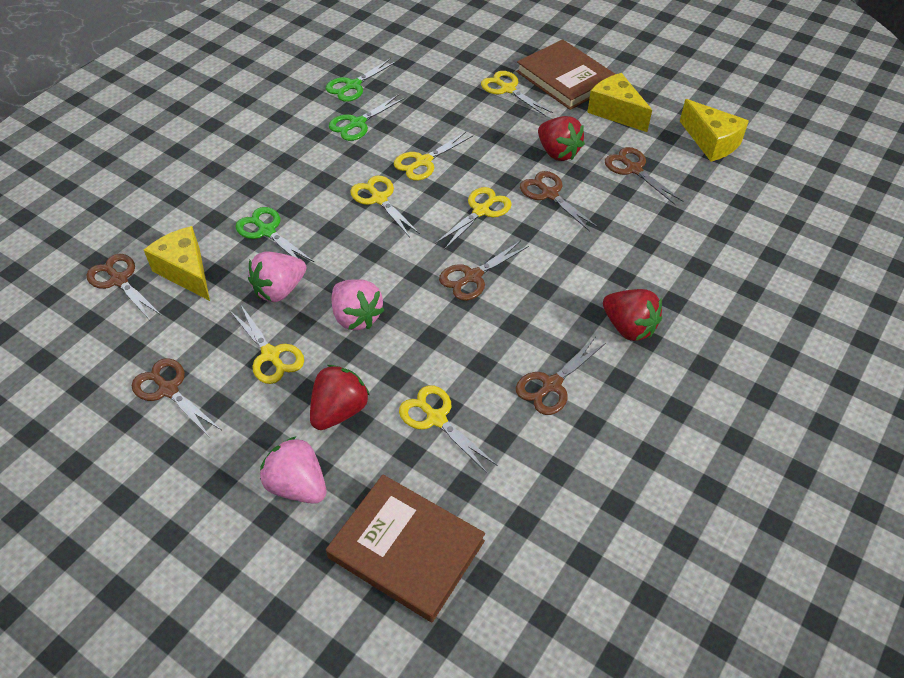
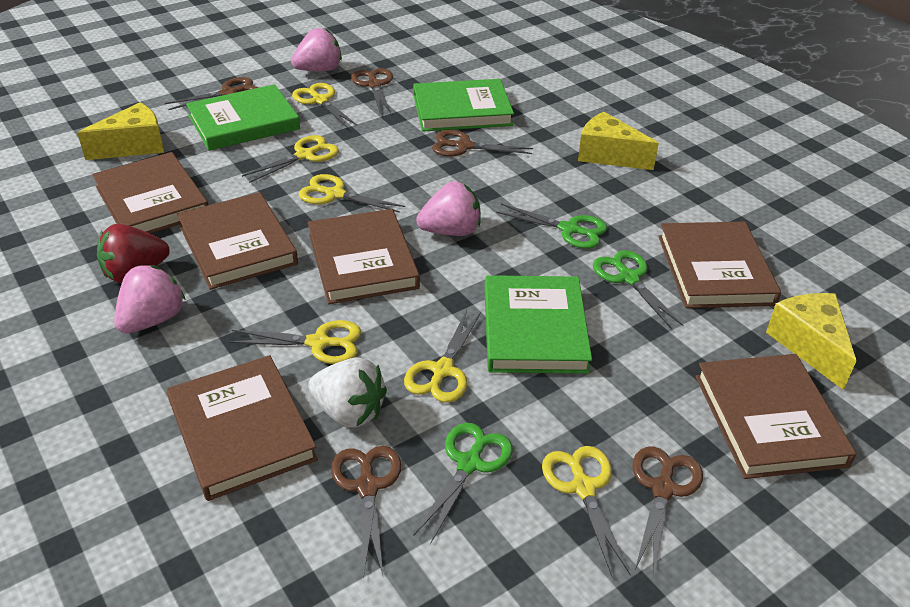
brown book: [326,475,485,622] [516,39,615,110] = 2 -> [92,152,208,234] [167,355,318,501] [177,192,298,290] [308,209,420,304] [658,222,781,308] [696,354,856,479] = 6
brown scissors: [86,254,162,320] [132,358,221,438] [439,241,529,301] [516,338,606,415] [520,171,598,231] [605,147,683,205] = 6 -> [165,77,258,110] [331,446,401,577] [351,68,393,113] [432,130,533,157] [632,447,703,575] = 5
green book: none = 0 -> [186,84,300,151] [413,79,514,132] [484,275,592,374] = 3
red strawberry: [310,365,370,430] [538,116,585,161] [603,289,662,341] = 3 -> [97,224,170,284] = 1
white strawberry: none = 0 -> [308,357,387,428] = 1

